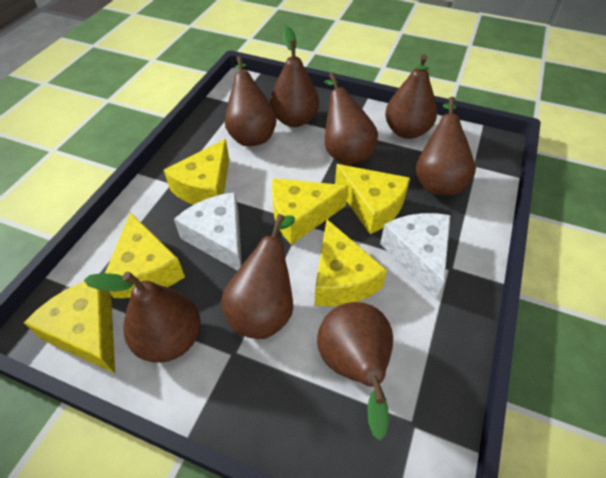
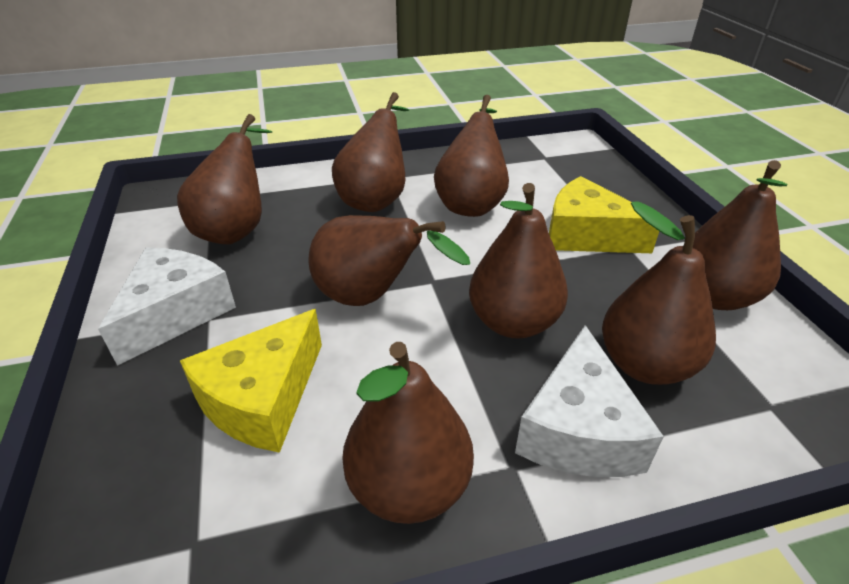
yellow cheese: [24,281,115,373] [105,212,185,298] [164,139,229,205] [272,178,348,245] [314,219,387,306] [335,164,410,234] = 6 -> [180,309,322,453] [549,176,659,253] = 2

